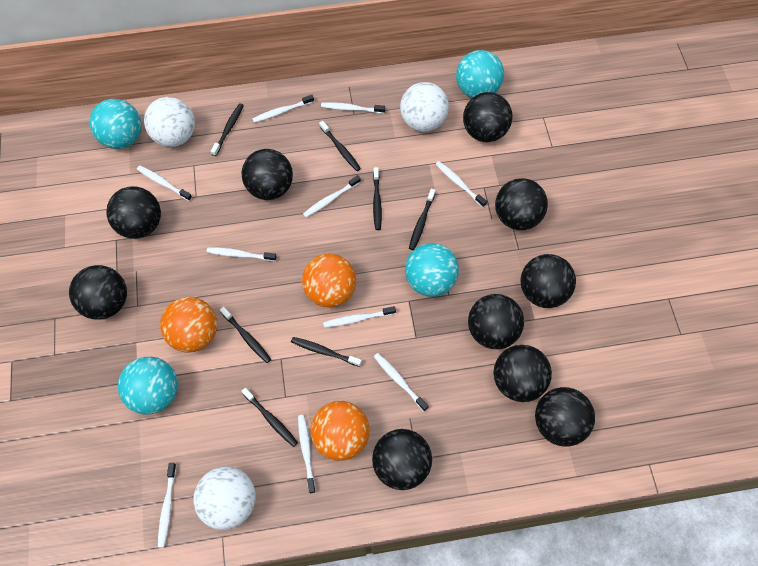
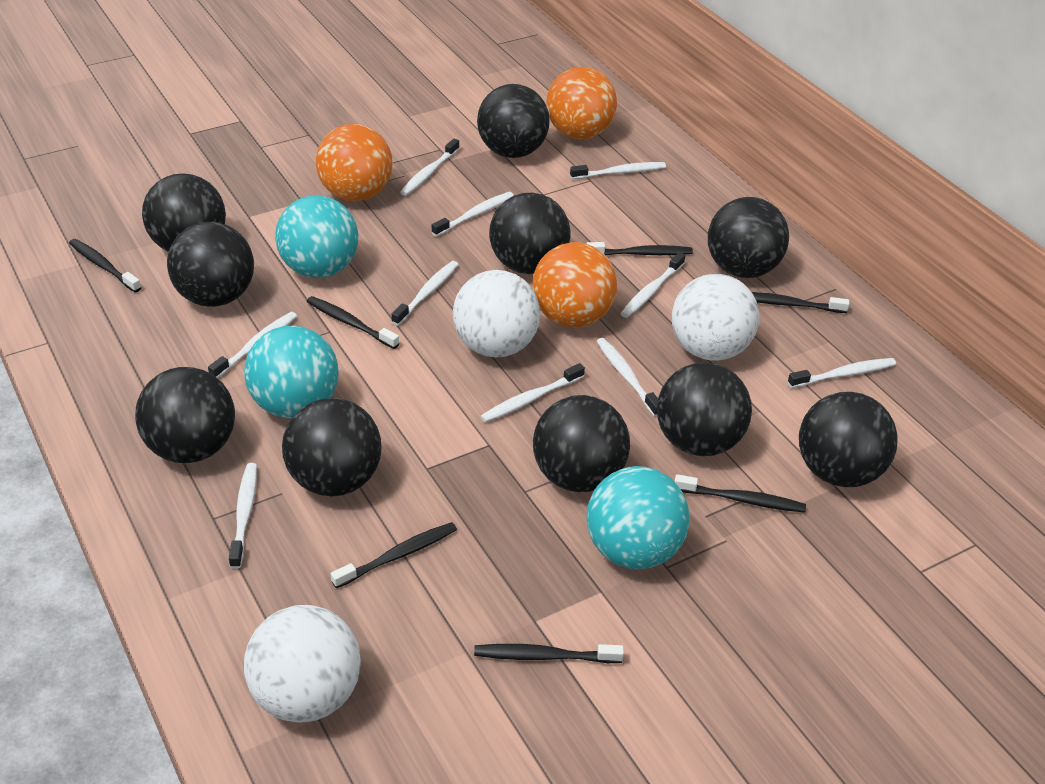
turquoise ball: [90,99,142,149] [118,357,178,415] [405,243,459,297] [456,50,504,98] = 4 -> [244,326,339,418] [275,195,358,278] [587,466,690,569] = 3

